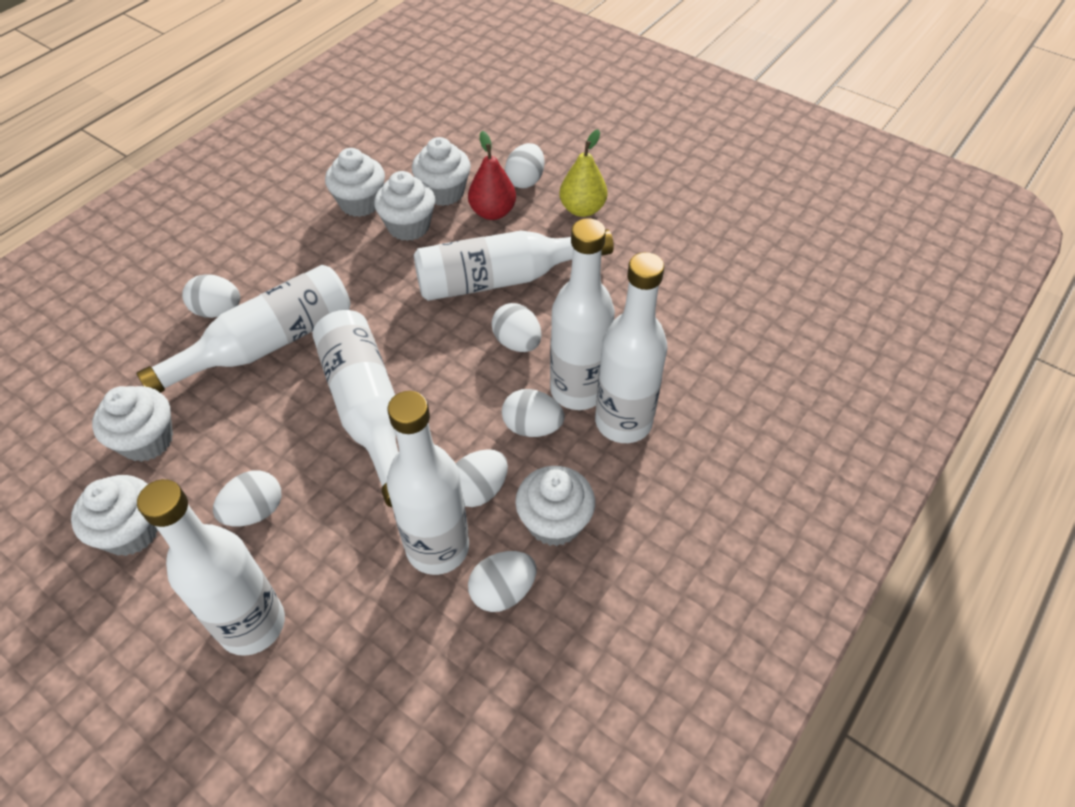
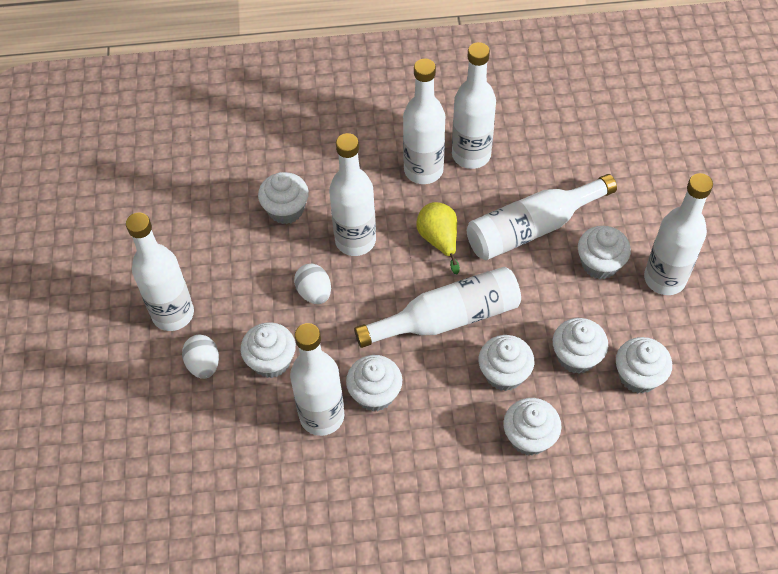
red pear: [468,131,516,220] = 1 -> none = 0
white bottle: [136,265,351,393] [137,479,285,656] [313,310,398,507] [387,391,469,575] [414,229,614,301] [550,218,615,410] [595,252,668,443] = 7 -> [126,213,194,331] [290,323,344,436] [329,133,376,256] [354,267,521,348] [403,59,445,184] [452,42,496,169] [467,174,617,260] [644,173,713,295] = 8
white cupcake: [71,475,158,556] [92,386,173,462] [325,148,385,217] [374,171,435,241] [412,137,471,206] [515,466,595,546] = 6 -> [241,322,296,378] [258,172,309,224] [346,355,402,411] [479,335,535,391] [503,398,562,455] [553,318,608,374] [578,226,631,279] [616,337,672,393] = 8
white egg: [182,274,240,318] [213,470,282,526] [456,449,508,507] [468,551,536,612] [491,303,541,352] [502,389,565,437] [505,143,544,188] = 7 -> [182,335,219,379] [294,264,331,304] = 2

